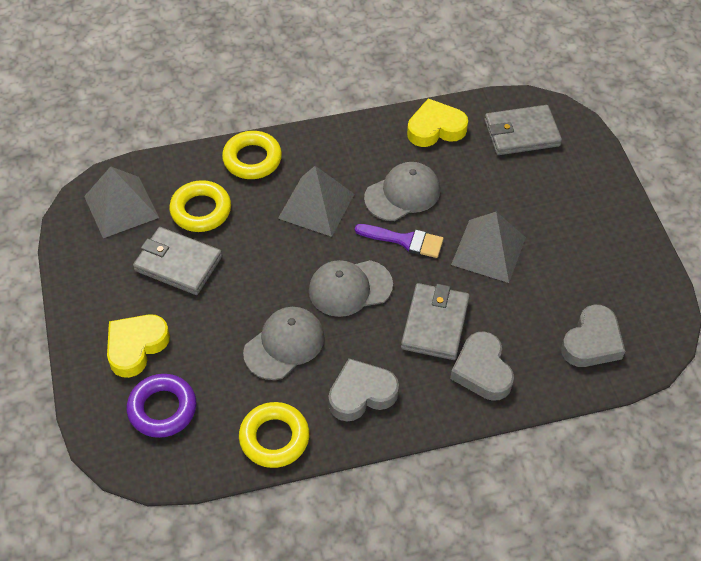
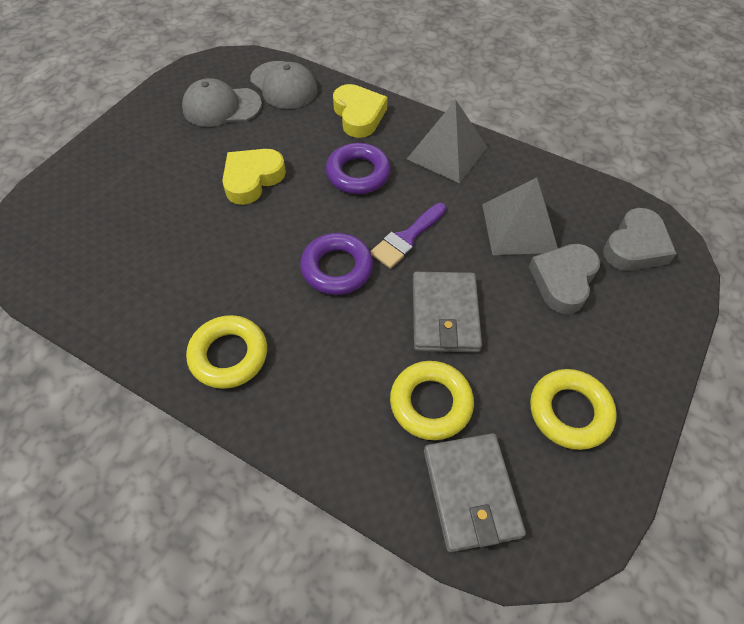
grey cap: [243,307,325,380] [309,260,393,317] [364,162,440,221] = 3 -> [182,78,262,127] [250,61,318,109] = 2
grey heart: [328,358,399,422] [450,332,514,401] [561,305,625,367] = 3 -> [529,244,600,314] [603,208,677,271] = 2
grey pyramid: [84,166,159,238] [278,166,354,237] [451,212,526,283] = 3 -> [407,99,487,183] [482,178,558,255] = 2
grey wallet: [133,227,222,295] [401,283,470,360] [484,105,562,155] = 3 -> [413,272,482,352] [424,433,526,552] = 2
purple ring: [127,374,196,438] = 1 -> [300,233,373,295] [326,143,391,194] = 2

